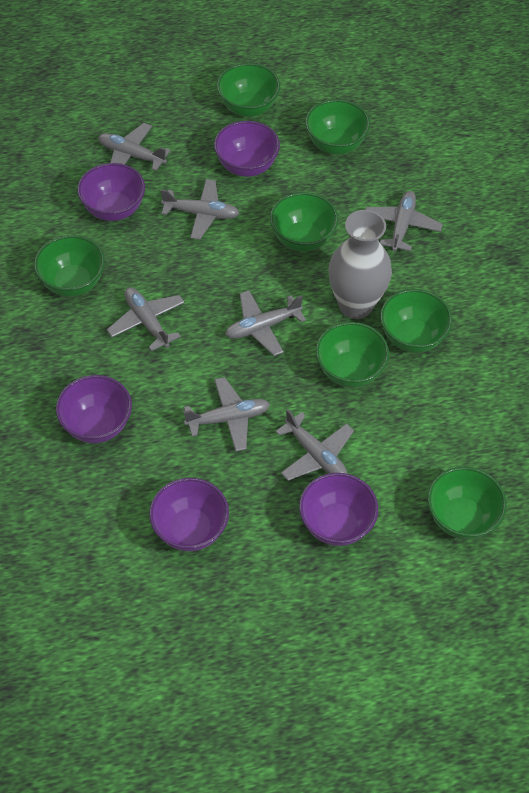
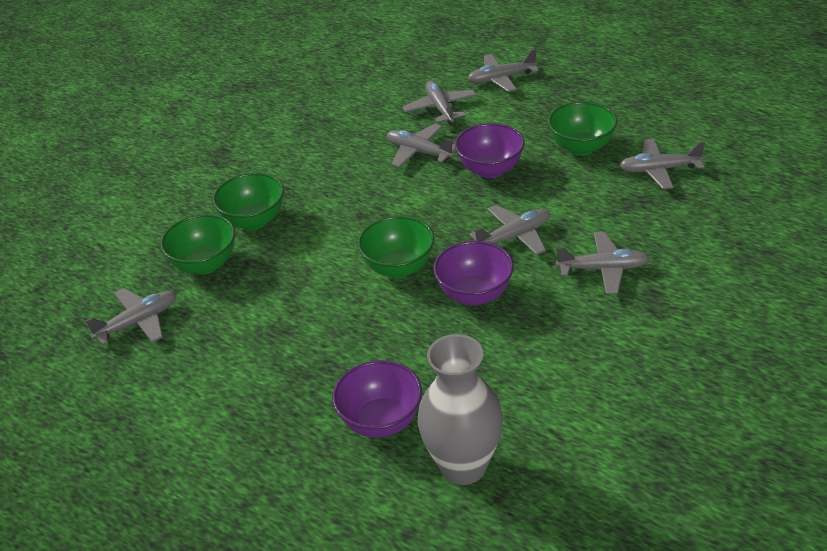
green bowl: [34,235,105,297] [217,63,280,117] [270,192,338,251] [305,99,370,154] [316,322,389,387] [380,289,452,353] [428,467,507,540] = 7 -> [160,214,235,275] [212,172,284,230] [357,216,434,278] [548,101,617,156] = 4
purple bowl: [56,375,132,443] [78,163,145,221] [149,478,229,551] [214,121,280,177] [299,473,378,546] = 5 -> [332,360,422,438] [433,240,514,306] [455,123,525,178] = 3

